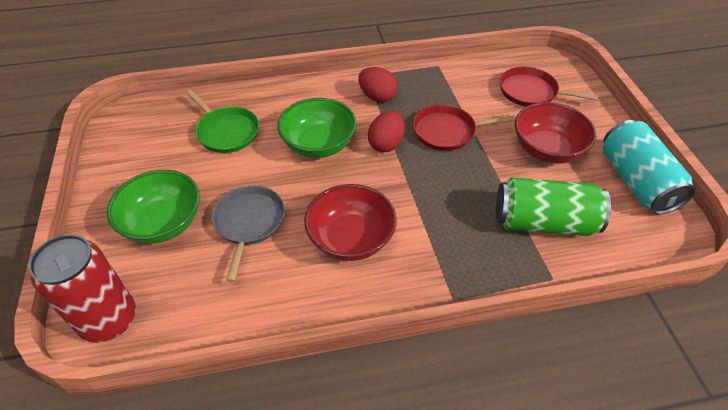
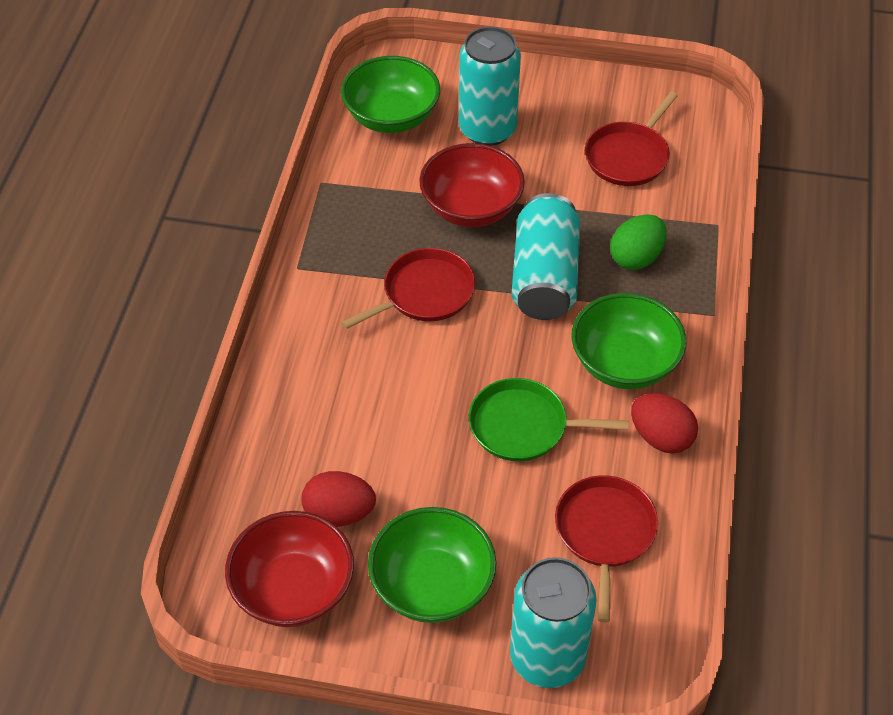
green bowl: [107,170,200,244] [278,98,357,158] = 2 -> [341,56,440,133] [368,507,496,623] [571,293,686,389] = 3
green can: [496,177,611,236] = 1 -> none = 0
green egg: none = 0 -> [610,214,667,270] = 1
grey pan: [212,185,285,282] = 1 -> none = 0
red can: [29,234,136,343] = 1 -> none = 0
red pan: [413,105,515,151] [500,67,598,107] = 2 -> [341,248,475,329] [555,475,658,623] [585,92,678,186] = 3
turquoise can: [602,120,696,215] = 1 -> [459,26,521,146] [510,557,597,688] [511,193,580,320] = 3

